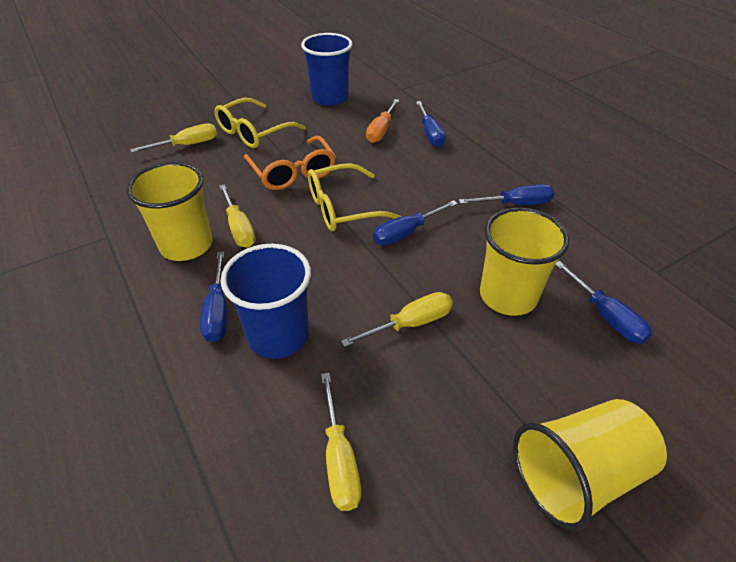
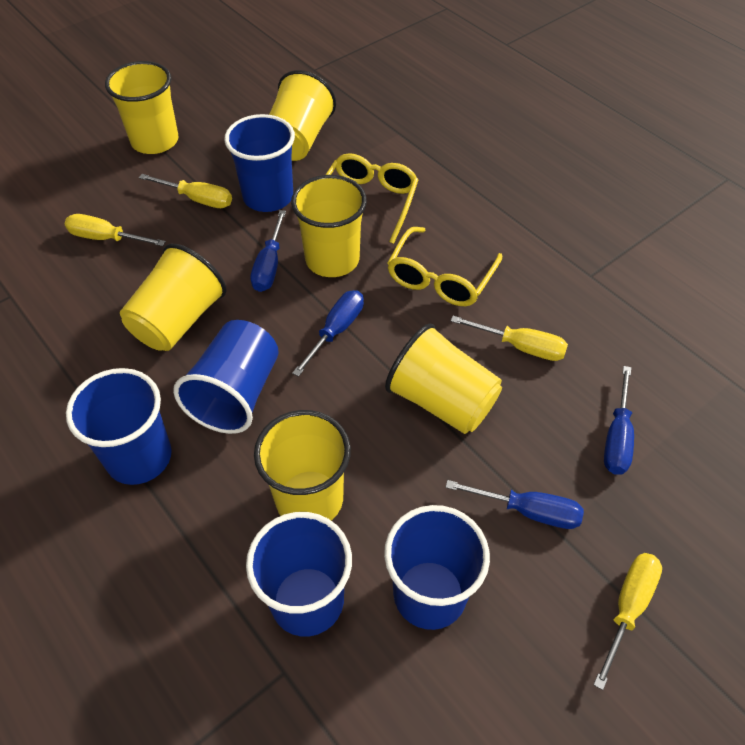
blue cup: [221,244,311,359] [301,33,352,106] = 2 -> [66,368,172,485] [173,320,279,434] [224,114,295,212] [246,512,352,637] [384,505,490,630] = 5
blue screwdriver: [200,252,227,342] [373,200,458,246] [416,101,446,147] [459,184,555,205] [555,261,652,344] = 5 -> [250,210,286,292] [292,290,364,377] [445,480,584,529] [604,366,634,475] = 4
orange glasses: [244,136,336,190] = 1 -> none = 0
orange screwdriver: [366,99,399,143] = 1 -> none = 0
yellow cup: [126,162,213,261] [480,207,569,316] [513,399,667,531] = 3 -> [105,61,179,154] [120,244,227,351] [254,410,351,521] [269,70,336,161] [291,175,367,277] [385,323,502,434] = 6

